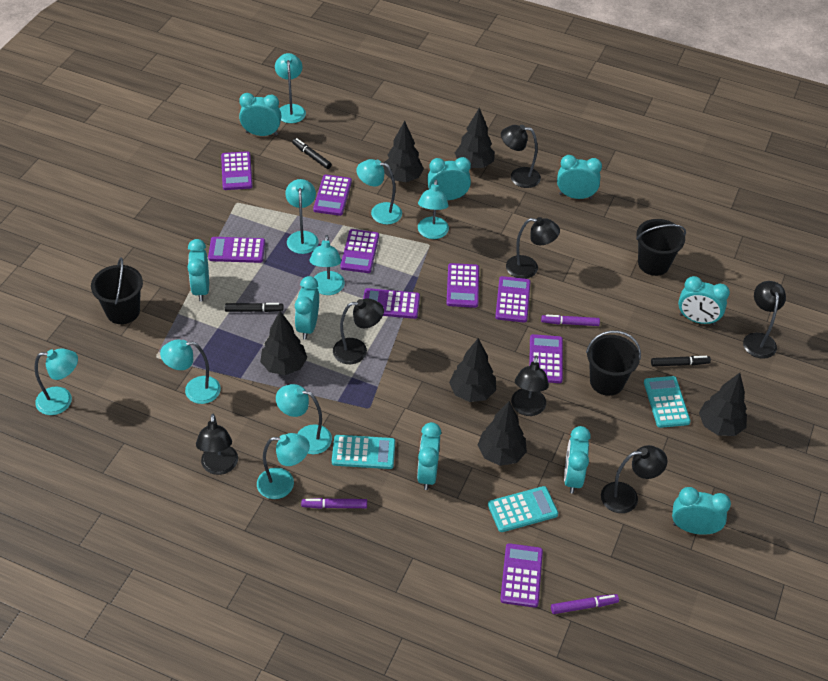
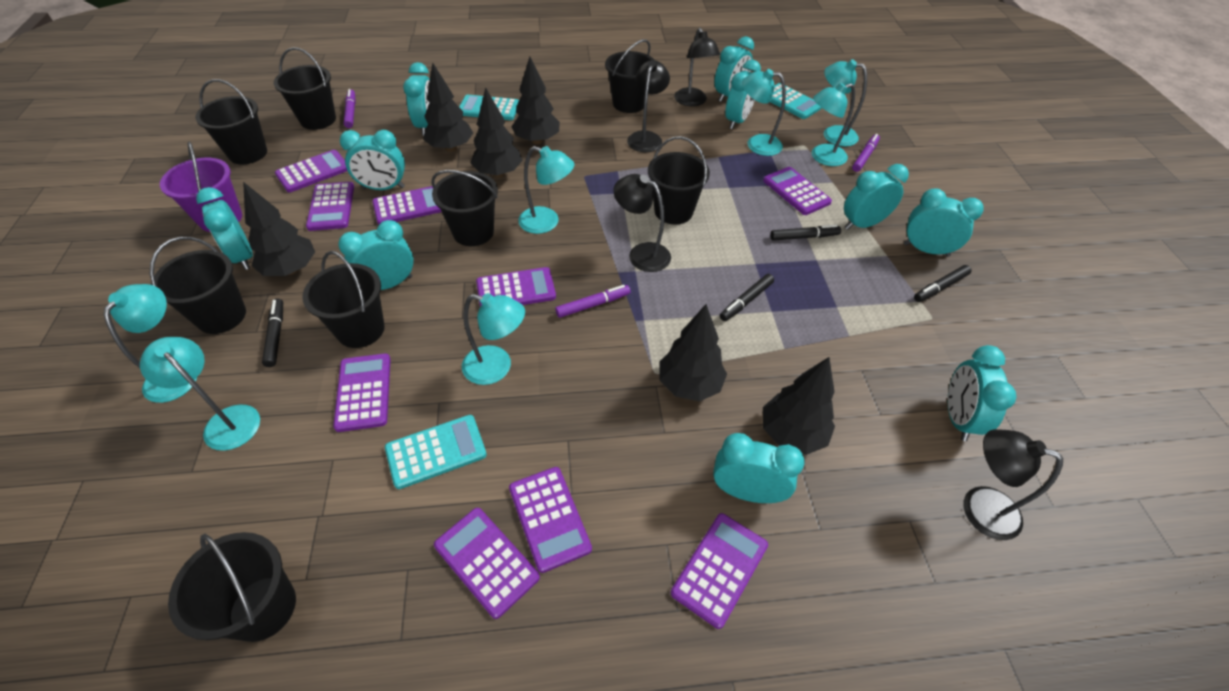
black bucket: [91,257,143,324] [586,331,641,396] [636,219,686,276] = 3 -> [150,237,246,334] [168,532,296,642] [195,79,267,164] [274,47,336,130] [303,251,385,348] [431,170,498,246] [605,39,654,113] [648,136,710,224] = 8
black lamp: [196,414,238,475] [333,298,384,364] [501,125,541,188] [506,217,560,279] [511,356,549,416] [601,445,667,513] [743,281,786,359] = 7 -> [613,174,671,272] [627,60,670,152] [674,28,720,106] [964,429,1063,540] = 4
black marker: [225,303,283,312] [292,138,332,169] [651,356,711,367] = 3 -> [262,299,283,367] [720,274,774,321] [770,225,841,241] [914,265,972,302] = 4
purple bucket: none = 0 -> [160,141,242,232] = 1
turquoise clock: [187,239,209,302] [239,93,282,136] [295,276,319,340] [417,422,441,490] [427,157,471,200] [557,155,602,199] [564,426,591,494] [672,487,731,535] [678,276,730,325] = 9 -> [196,187,253,270] [338,220,414,290] [340,130,405,190] [403,62,430,136] [713,433,805,503] [714,36,754,102] [725,60,761,129] [844,164,909,230] [904,188,983,257] [948,345,1017,441] = 10
turquoise lamp: [34,348,78,415] [160,340,221,404] [257,433,310,499] [275,53,306,123] [276,384,332,454] [285,179,319,254] [310,235,345,295] [356,159,402,224] [418,180,449,239] = 9 -> [103,284,197,403] [140,337,260,451] [462,293,525,385] [518,146,574,234] [742,69,786,156] [811,83,855,166] [824,59,867,146] = 7

